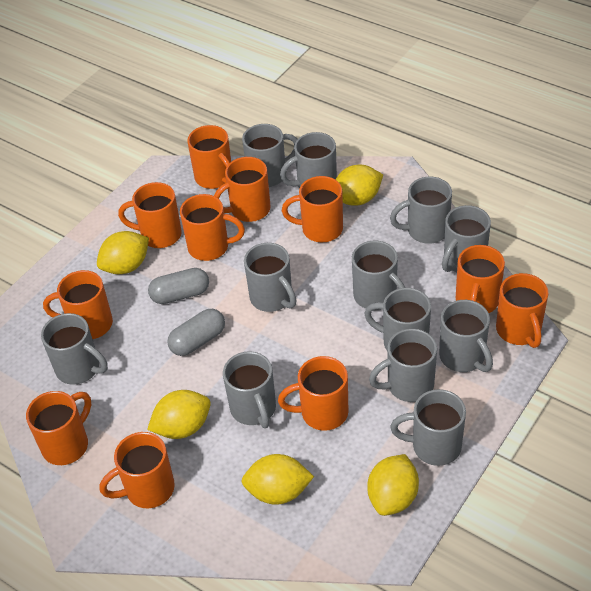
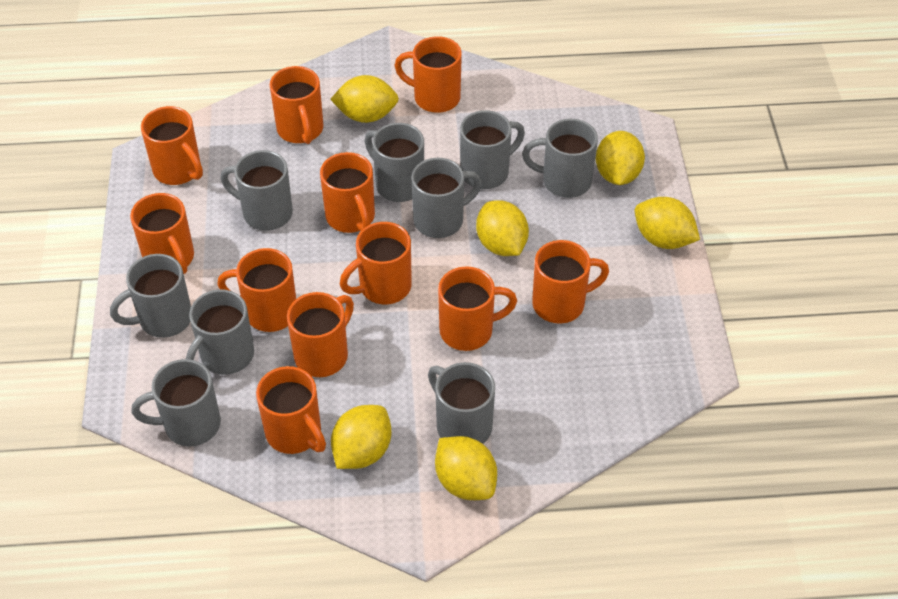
grey capsule: [148,268,209,304] [167,309,225,356] = 2 -> none = 0
grey mug: [41,313,108,385] [223,351,276,428] [242,124,297,187] [244,243,296,312] [280,132,337,189] [352,241,405,310] [364,288,431,350] [369,328,437,402] [390,176,452,244] [390,389,466,466] [439,300,493,372] [442,205,491,272] = 12 -> [110,254,191,338] [132,359,221,447] [186,289,254,375] [221,150,293,231] [365,123,424,202] [411,158,482,238] [428,362,495,444] [460,110,525,189] [522,119,598,198] = 9
yellow lemon: [97,231,149,274] [147,390,211,439] [241,454,314,505] [335,165,383,206] [367,454,419,516] = 5 -> [330,75,399,123] [331,405,392,469] [435,436,497,500] [476,200,529,256] [596,131,645,185] [635,197,700,249] = 6

